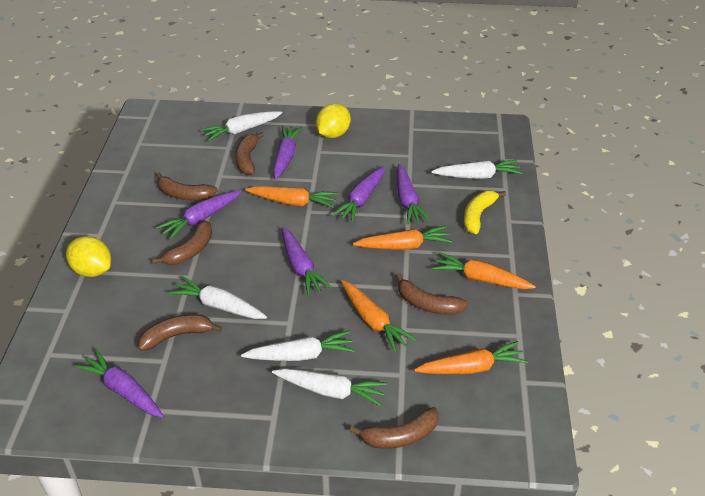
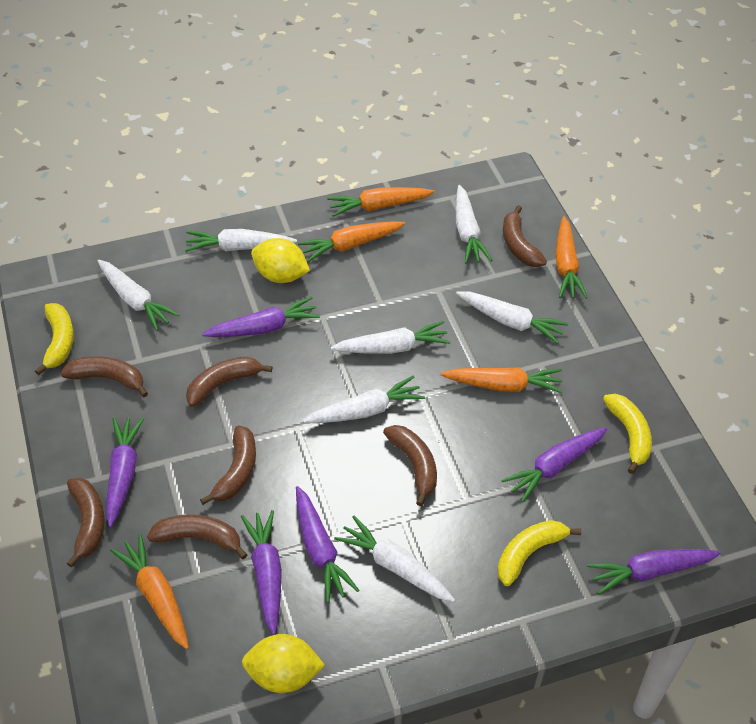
brown banana: [138,314,222,351] [152,220,212,265] [156,172,218,201] [235,132,264,175] [350,407,439,449] [396,273,468,315] = 6 -> [61,356,148,397] [66,478,105,568] [147,514,247,559] [186,357,272,407] [200,425,256,505] [383,425,437,506] [503,205,547,267] = 7
white carrot: [169,276,267,319] [201,111,282,141] [241,330,355,361] [272,368,387,406] [431,160,522,179] = 5 -> [97,260,179,331] [185,229,297,252] [303,376,425,423] [330,321,450,354] [334,516,455,602] [456,185,492,264] [456,291,568,344] = 7
yellow banana: [464,191,506,234] = 1 -> [35,303,74,375] [497,520,581,586] [603,394,652,474] = 3

